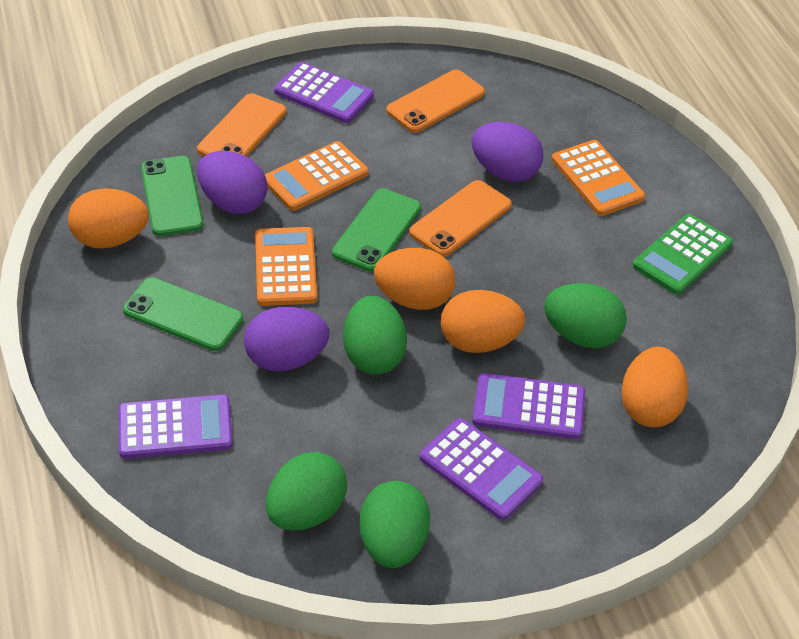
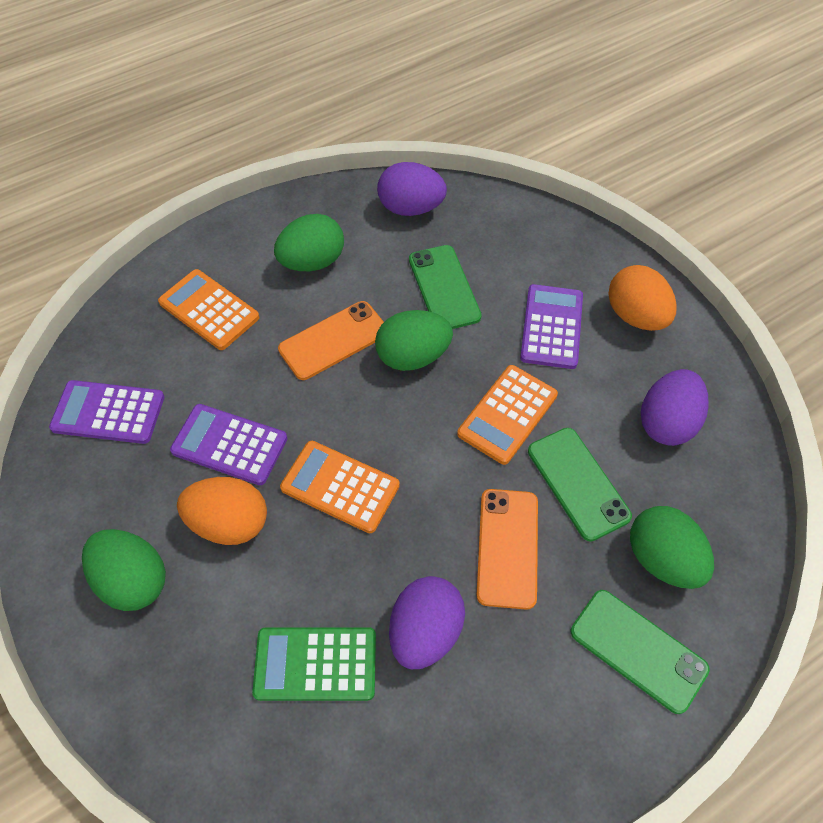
orange egg: [68,188,149,249] [374,248,455,310] [441,290,525,353] [621,347,688,428] = 4 -> [177,477,267,545] [608,265,677,331] = 2
orange phone: [197,93,286,156] [386,70,485,133] [409,180,512,257] = 3 -> [278,301,384,380] [476,489,538,610] = 2
purple calculator: [119,394,233,459] [274,62,374,123] [419,418,544,521] [472,373,585,439] = 4 -> [49,380,164,444] [170,404,287,485] [520,284,583,369] = 3

